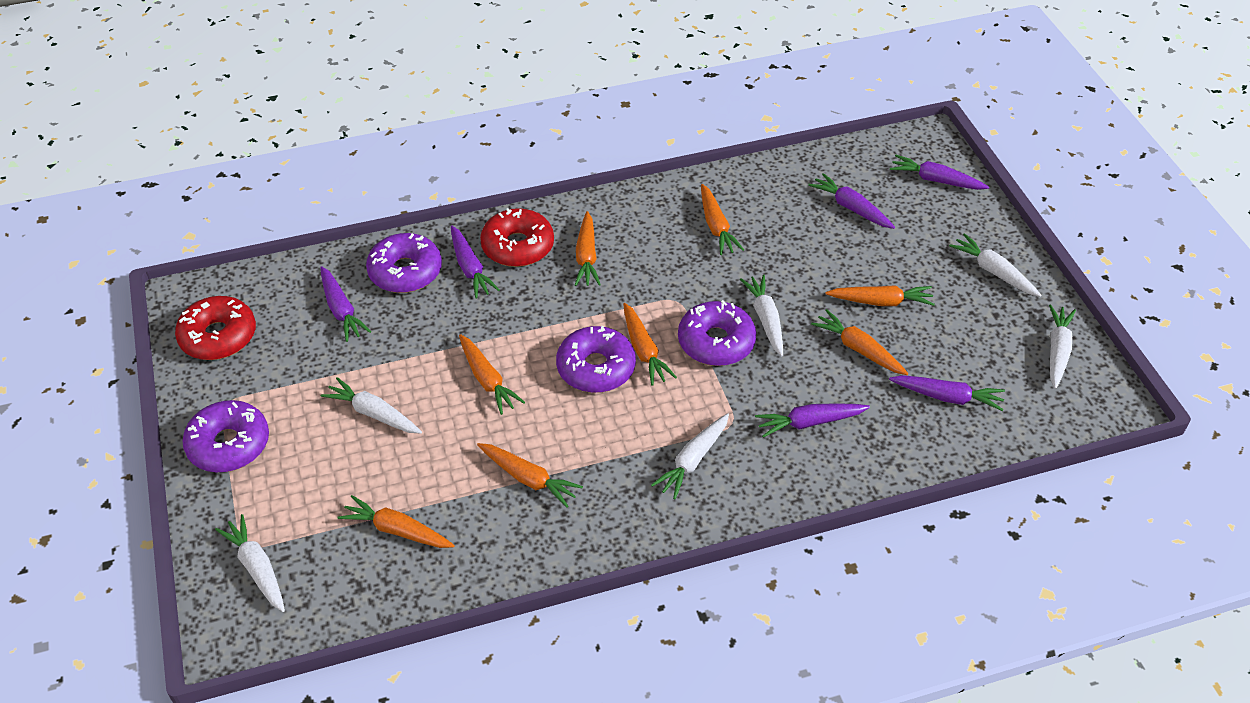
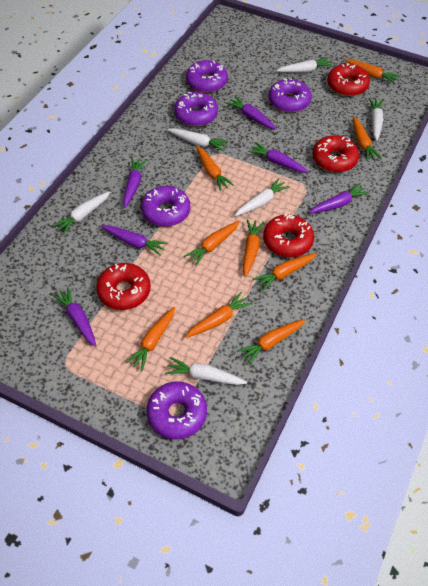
orange carrot: [337,495,455,548] [459,334,525,415] [477,443,583,508] [575,211,601,286] [623,303,677,386] [701,184,744,255] [811,309,908,375] [825,285,935,306] = 8 -> [125,307,175,371] [184,221,240,266] [185,292,253,338] [196,146,234,191] [237,319,305,365] [243,220,264,277] [252,253,317,292] [345,59,400,84] [353,116,382,161] = 9
purple donut: [183,400,269,472] [366,233,442,293] [556,326,636,393] [678,300,756,366] = 4 -> [141,186,190,227] [146,381,207,439] [174,92,218,126] [186,60,228,93] [269,78,312,113] = 5
red donut: [175,296,256,360] [480,208,554,267] = 2 -> [96,263,151,310] [263,213,314,257] [312,135,359,172] [327,63,370,96] = 4

